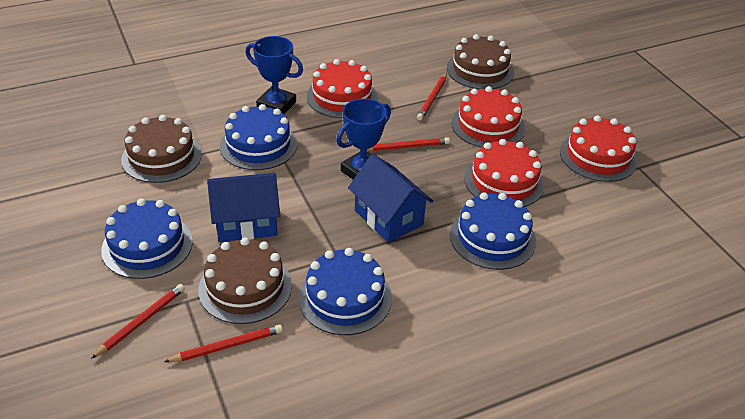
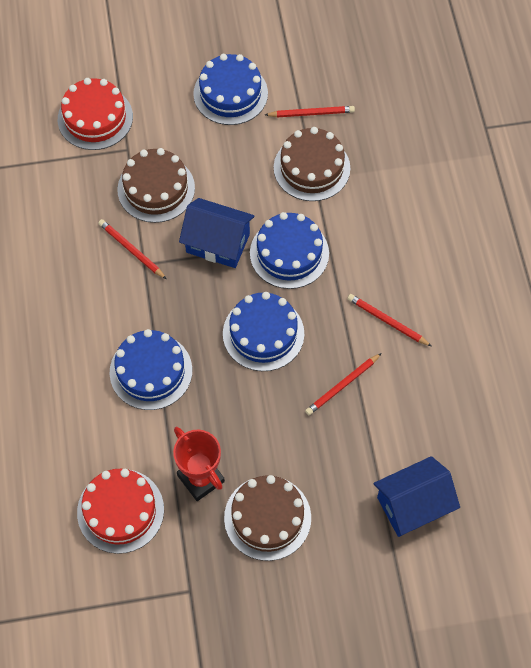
blue trophy: [246,36,303,114] [336,99,391,180] = 2 -> none = 0
red cake: [307,59,378,118] [451,86,525,147] [464,139,545,207] [560,115,638,182] = 4 -> [58,78,133,150] [77,469,164,554] = 2
red trophy: none = 0 -> [173,427,225,501] = 1

